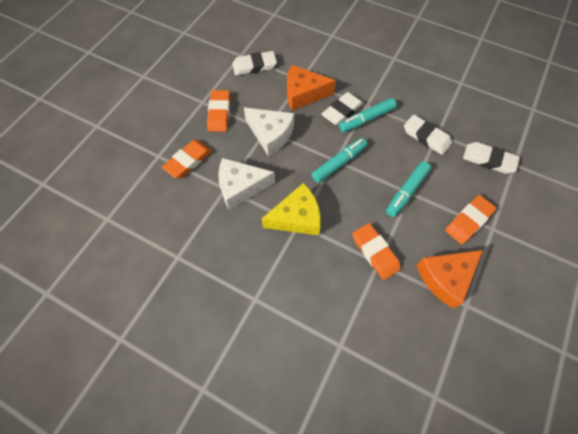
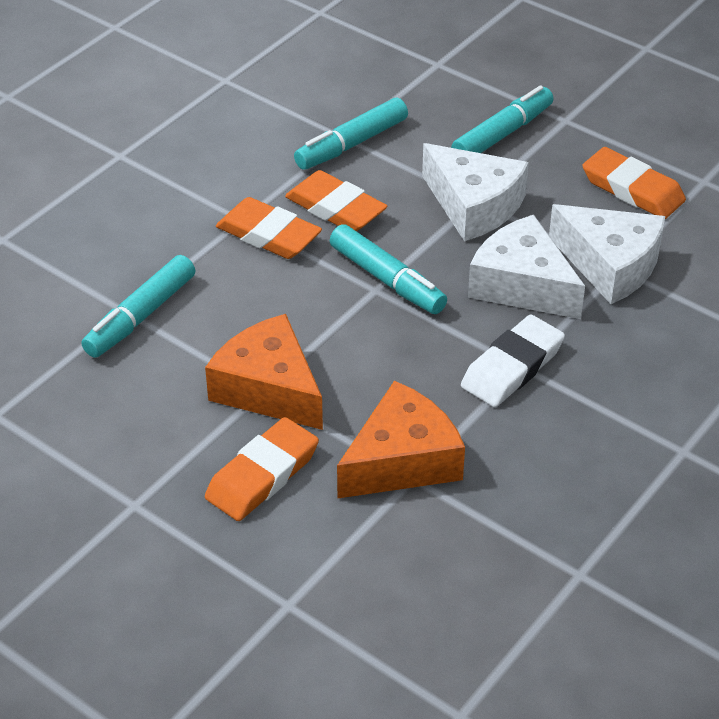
turquoise marker: [312,138,367,183] [339,98,397,132] [386,161,431,217] = 3 -> [81,255,195,358] [294,98,408,170] [330,224,447,314] [451,85,554,153] = 4
white cheese: [218,158,275,210] [244,107,294,156] = 2 -> [422,143,529,241] [468,214,585,319] [549,204,665,304] = 3
white eraser: [232,51,277,76] [321,92,364,126] [404,115,452,155] [463,142,520,174] = 4 -> [461,314,565,407] = 1
yellow cheese: [262,183,321,235] = 1 -> none = 0

